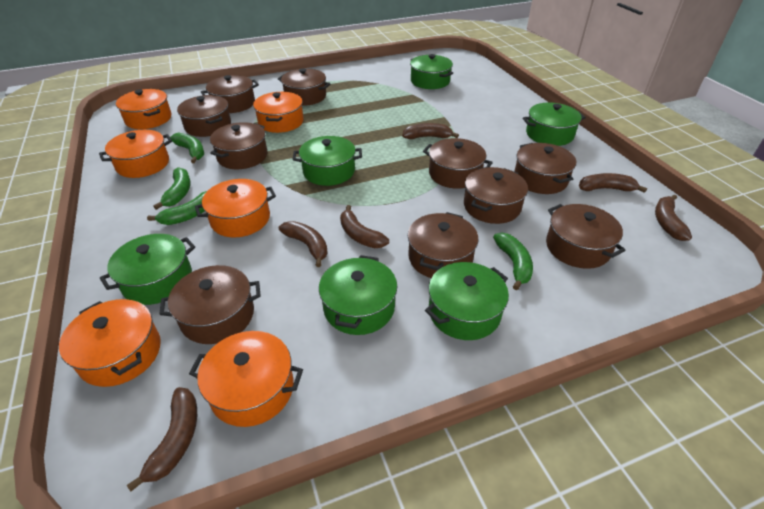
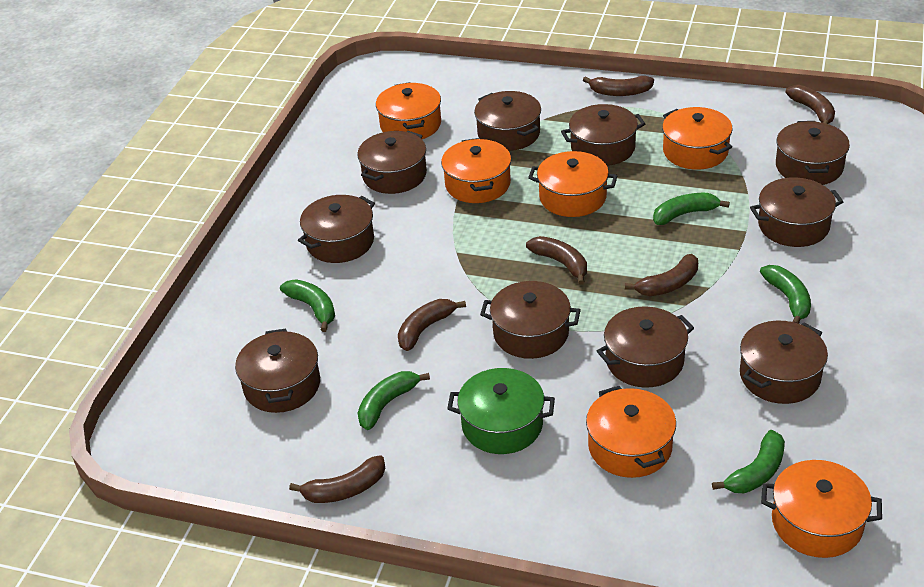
green banana: [147,191,207,225] [153,167,191,210] [170,132,204,163] [493,233,533,290] = 4 -> [280,279,335,332] [358,371,430,430] [653,193,730,225] [712,430,785,493] [760,265,811,324] = 5
green pot: [100,234,195,305] [293,136,362,186] [319,255,397,335] [410,54,453,89] [425,262,509,340] [523,102,586,146] = 6 -> [447,368,555,454] = 1

